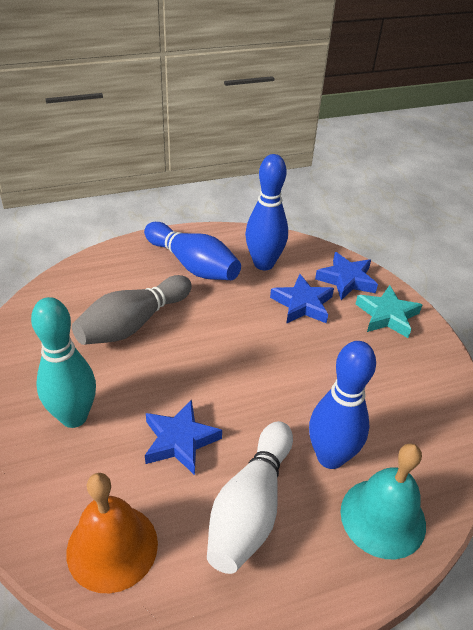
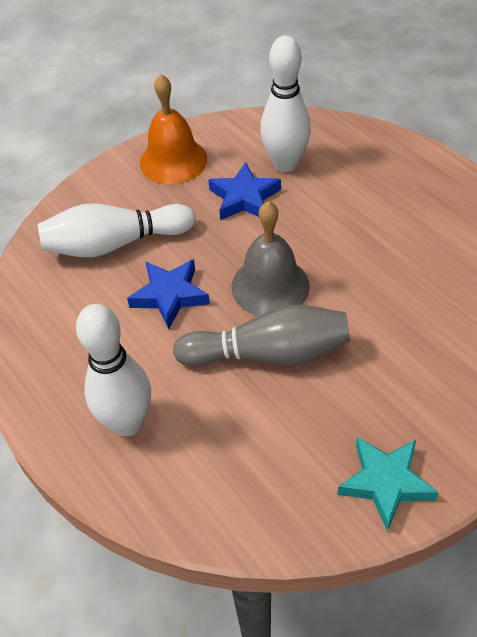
blue bowling pin: [144,222,241,280] [245,154,288,271] [309,341,376,469] = 3 -> none = 0
blue star: [145,399,222,475] [270,274,334,324] [315,252,378,300] = 3 -> [127,259,210,329] [208,162,281,220] = 2
grey bell: none = 0 -> [232,201,310,316] = 1
turquoise bell: [341,443,426,559] = 1 -> none = 0
turquoise bowling pin: [31,297,96,428] = 1 -> none = 0
white bowling pin: [207,421,293,574] = 1 -> [38,203,196,258] [76,304,151,436] [260,35,311,172] = 3

